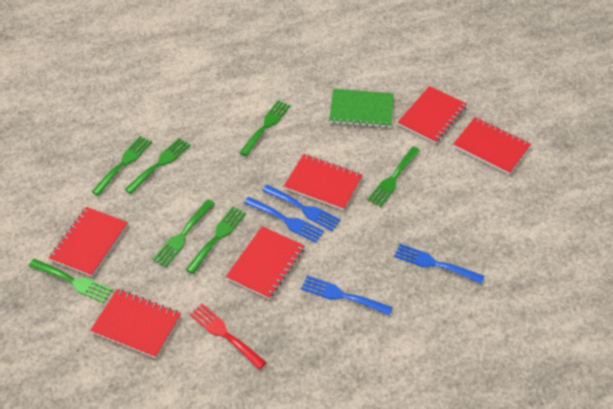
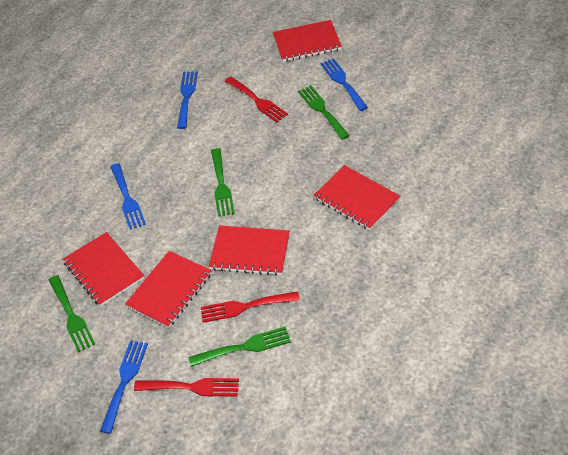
green fork: [29,259,113,303] [92,136,152,196] [124,138,190,194] [152,200,215,267] [185,206,246,274] [239,100,291,156] [368,146,420,207] = 7 -> [49,275,95,352] [188,326,291,367] [211,148,235,217] [298,85,350,140] = 4
green notebook: [329,89,394,128] = 1 -> none = 0
red fork: [190,303,267,370] = 1 -> [134,378,239,397] [201,291,300,323] [225,77,288,122] = 3
red notebook: [49,207,128,276] [90,289,181,358] [226,226,305,299] [284,154,363,210] [398,86,467,144] [453,117,531,174] = 6 -> [63,232,145,307] [125,251,212,328] [209,225,290,275] [273,20,342,62] [313,165,401,230] = 5

